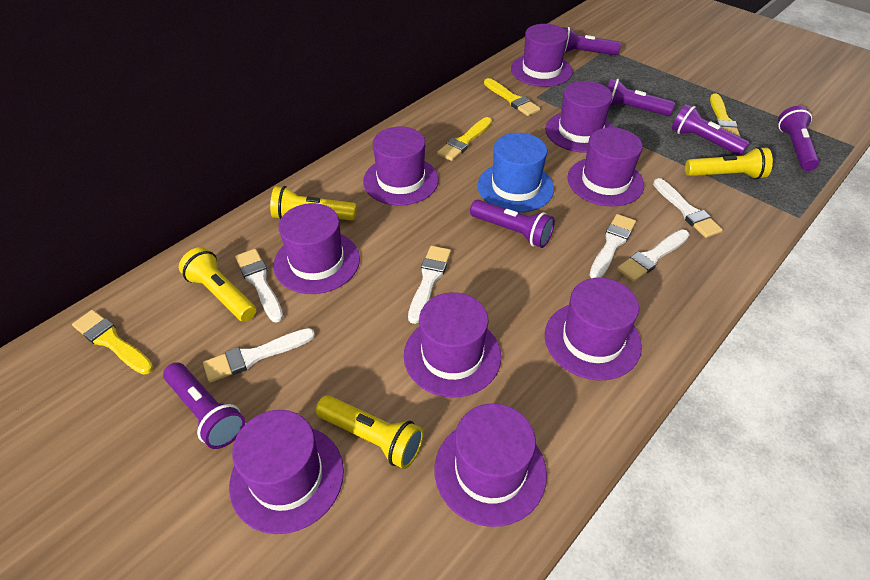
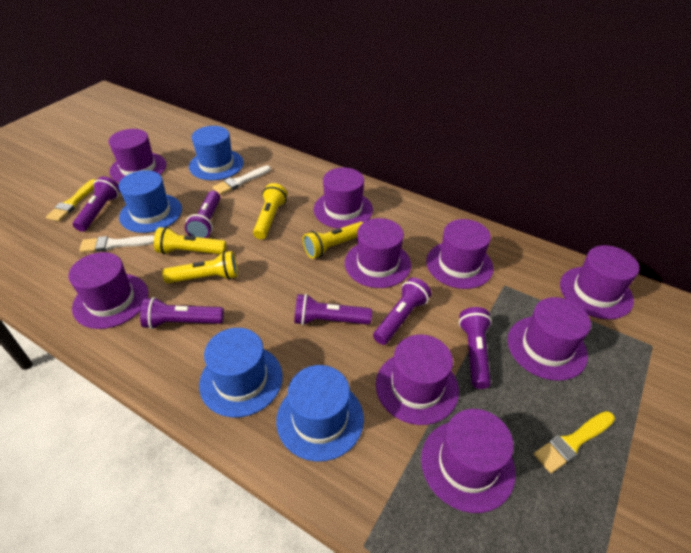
blue hat: [478,133,554,213] = 1 -> [119,170,182,233] [189,126,244,180] [199,328,283,417] [276,365,364,462] = 4
white brush: [203,328,315,383] [235,249,283,323] [408,246,451,324] [589,214,636,278] [617,229,690,282] [653,178,723,238] = 6 -> [79,235,154,253] [213,165,271,195] = 2
yellow brush: [72,310,154,375] [437,117,492,161] [484,78,540,116] [710,93,741,137] = 4 -> [46,179,96,222] [534,411,615,473] = 2

